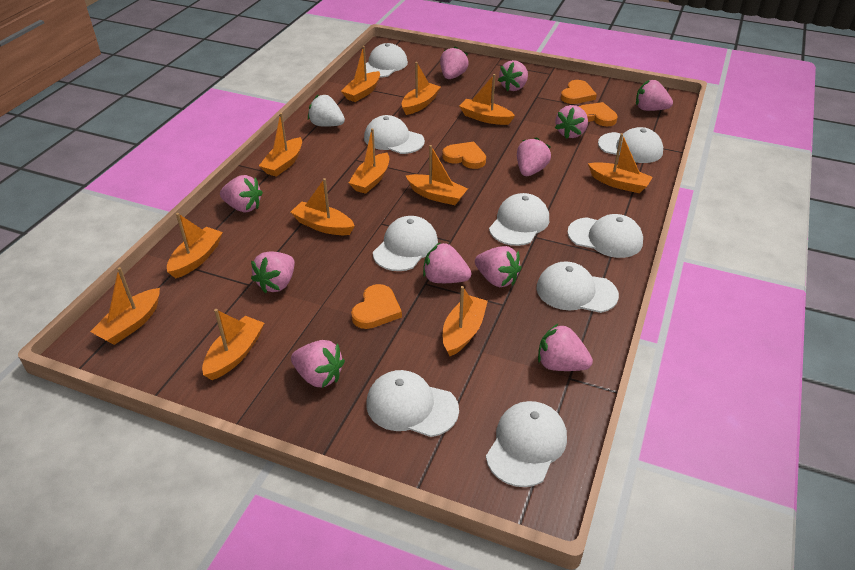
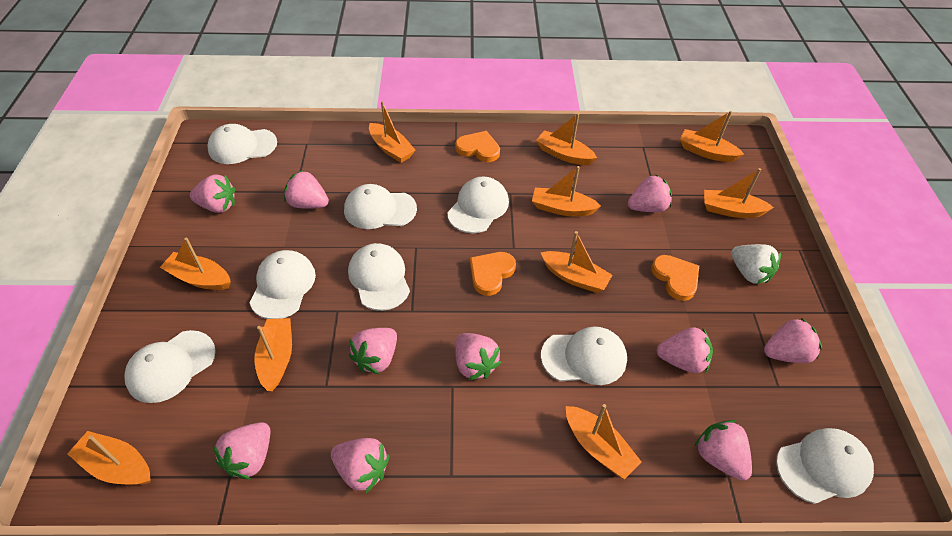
orange boat: [90,267,160,345] [167,213,223,278] [202,309,264,380] [259,113,302,177] [291,178,355,235] [341,46,380,102] [349,128,389,194] [401,62,441,115] [406,145,468,205] [443,286,488,356] [459,74,515,125] [588,133,653,193] = 12 -> [67,431,151,485] [160,238,231,290] [254,318,292,391] [369,101,416,163] [532,166,601,216] [536,113,597,165] [541,231,612,293] [566,404,642,479] [680,111,744,162] [704,168,774,218] = 10
orange heart: [351,284,402,329] [442,141,486,169] [561,80,597,104] [578,102,618,126] = 4 -> [455,131,500,162] [470,252,516,296] [651,255,699,301] = 3
pink strawberry: [220,175,263,212] [251,251,295,293] [291,340,345,388] [423,242,471,283] [440,46,469,79] [475,246,522,287] [498,60,528,91] [517,137,551,176] [538,323,593,371] [555,105,588,139] [636,80,673,111] = 11 -> [190,175,235,213] [213,422,271,479] [284,170,329,209] [331,438,389,493] [349,328,397,374] [455,333,501,380] [628,174,672,212] [657,328,713,373] [695,420,752,481] [764,318,822,363] = 10
white cap: [364,115,425,154] [366,43,408,78] [366,370,459,437] [373,216,438,271] [486,401,567,487] [489,193,549,246] [537,261,619,313] [568,214,643,258] [598,127,663,163] = 9 -> [124,330,216,403] [207,124,277,164] [250,250,316,319] [344,184,417,229] [348,243,410,311] [447,176,509,233] [541,326,627,385] [776,428,874,504] = 8

